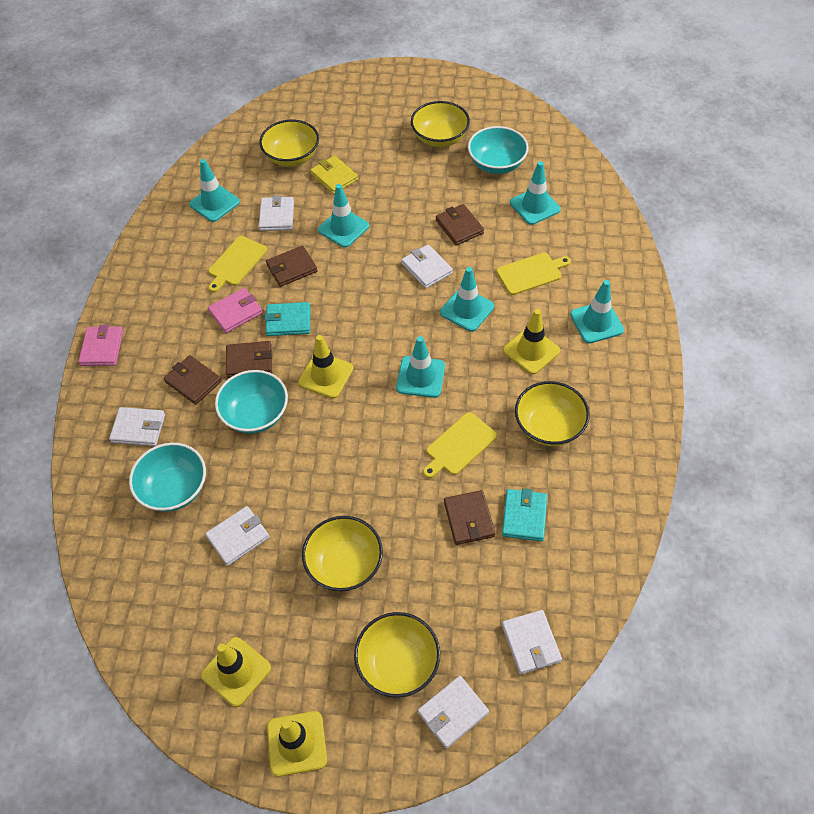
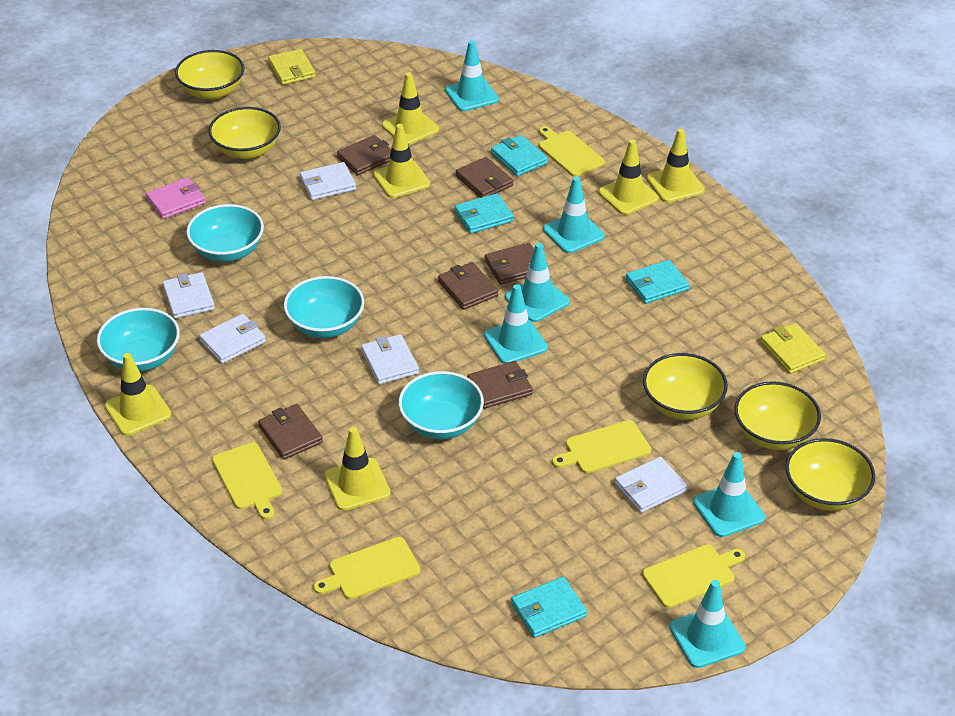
brown wallet: [164,355,222,405] [226,341,272,378] [266,246,318,287] [436,204,484,245] [444,490,495,545] = 5 -> [258,404,323,460] [337,135,391,175] [438,262,498,310] [456,157,513,198] [467,361,533,409] [485,243,534,285] = 6
pink wallet: [79,325,124,366] [208,288,263,333] = 2 -> [146,177,206,219] = 1
turquoise bowl: [129,443,206,512] [215,370,288,434] [468,126,528,174] = 3 -> [97,308,180,371] [186,204,264,262] [284,276,364,338] [398,371,484,439] = 4
turquoise wallet: [265,302,310,336] [502,488,547,541] = 2 -> [454,193,514,234] [491,135,548,176] [511,577,587,638] [626,260,689,304] = 4
white wallet: [109,407,165,446] [205,506,270,566] [259,195,294,231] [401,244,453,289] [418,676,489,749] [502,610,562,674] = 6 -> [163,272,215,319] [199,314,266,364] [300,162,356,200] [361,334,419,384] [615,457,687,513] = 5
yellow cutting board: [208,236,267,292] [423,412,497,478] [496,253,571,295] = 3 -> [212,442,282,520] [313,537,421,599] [539,126,605,177] [552,420,651,474] [642,544,745,608] = 5
yellow traffic cone: [201,637,271,707] [267,711,327,777] [298,335,353,399] [503,309,560,374] = 4 -> [105,353,171,436] [324,427,391,511] [373,124,430,198] [382,72,439,145] [598,139,659,215] [646,129,705,203] = 6
yellow wallet: [310,155,358,194] = 1 -> [268,49,316,85] [760,323,826,374] = 2

